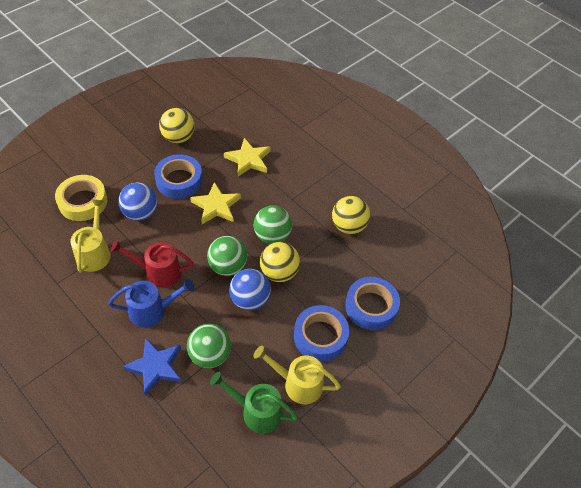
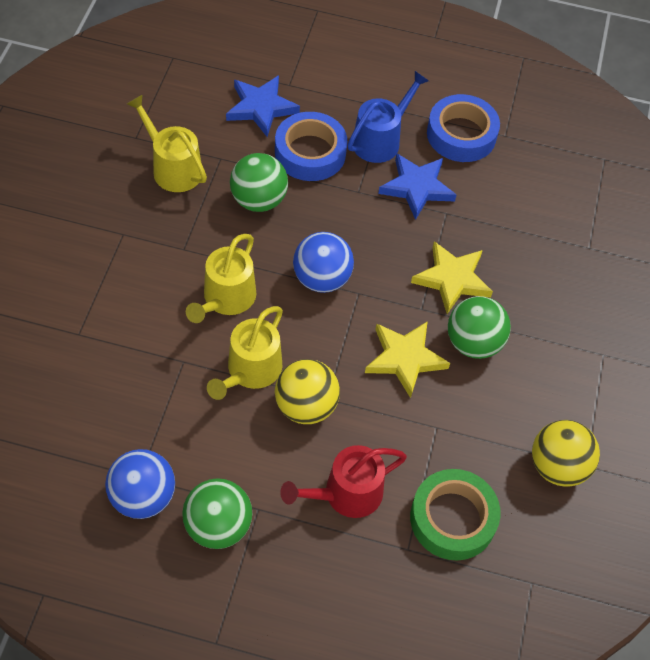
blue star: [123,338,181,396] = 1 -> [226,75,300,137] [378,153,456,220] = 2
blue tape: [154,154,203,199] [294,305,349,362] [345,277,400,330] = 3 -> [275,112,347,181] [427,94,500,162] = 2
green tape: none = 0 -> [410,469,501,561] = 1
green watering can: [210,372,298,434] = 1 -> none = 0
yellow ball: [159,108,195,143] [260,242,300,282] [332,196,370,234] = 3 -> [275,359,340,424] [532,420,600,487] = 2
yellow tape: [55,175,107,221] = 1 -> none = 0
yellow watering can: [70,199,111,273] [253,346,341,404] = 2 -> [127,94,207,192] [186,234,257,323] [207,306,283,400] = 3

